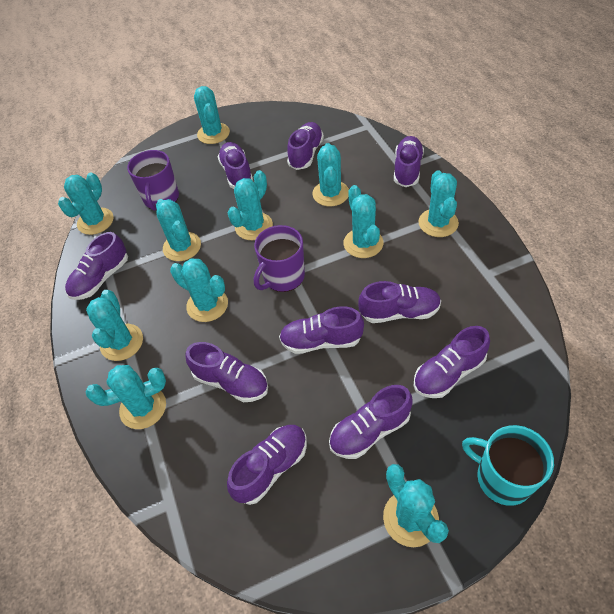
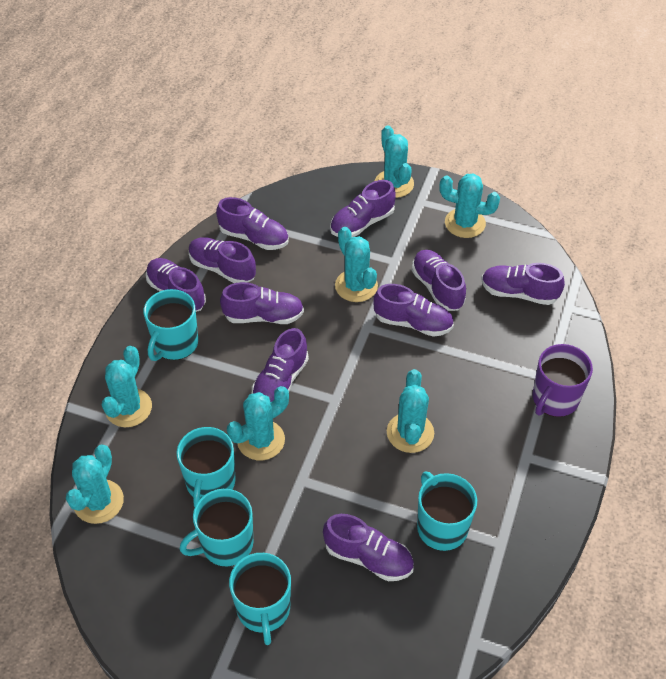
purple mug: [127,150,179,211] [254,225,305,292] = 2 -> [533,344,593,417] = 1
turquoise cactus: [58,172,114,235] [86,290,143,361] [86,365,166,429] [156,199,201,261] [170,258,228,322] [194,86,230,144] [228,170,273,240] [312,143,349,206] [343,185,383,258] [383,464,449,547] [419,170,459,237] = 11 -> [66,445,124,524] [102,346,152,427] [227,386,289,460] [335,227,378,302] [375,125,414,198] [387,369,434,453] [439,173,500,238] = 7
turquoise mug: [462,425,554,506] = 1 -> [143,289,198,361] [176,427,236,507] [180,489,253,567] [229,553,291,645] [417,472,477,551] = 5

